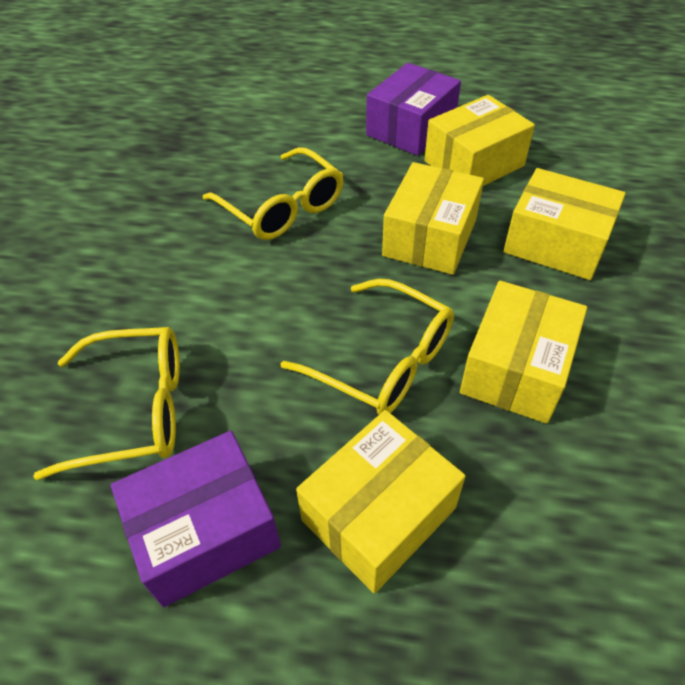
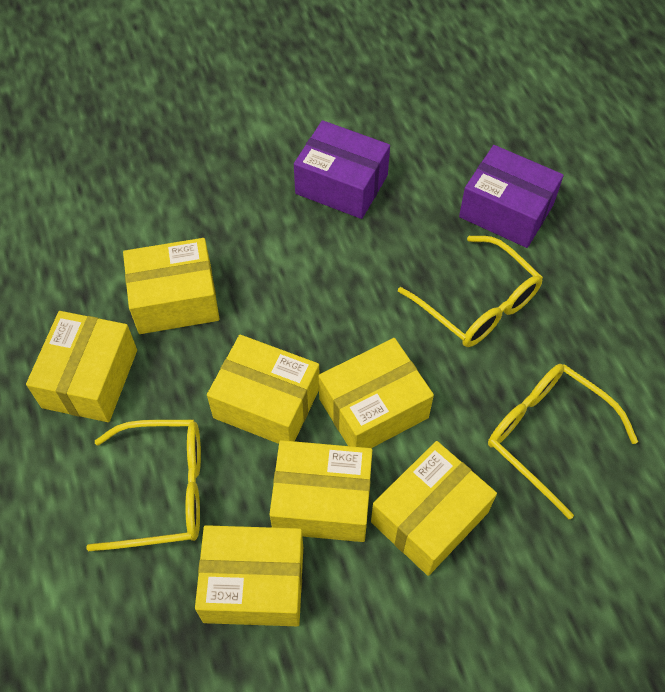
yellow box: [296,410,466,593] [382,162,484,275] [424,95,535,186] [460,281,587,424] [503,168,626,280] = 5 -> [26,311,137,422] [123,238,219,334] [195,525,303,626] [207,335,319,444] [269,440,372,542] [319,338,434,448] [371,441,497,576] = 7

